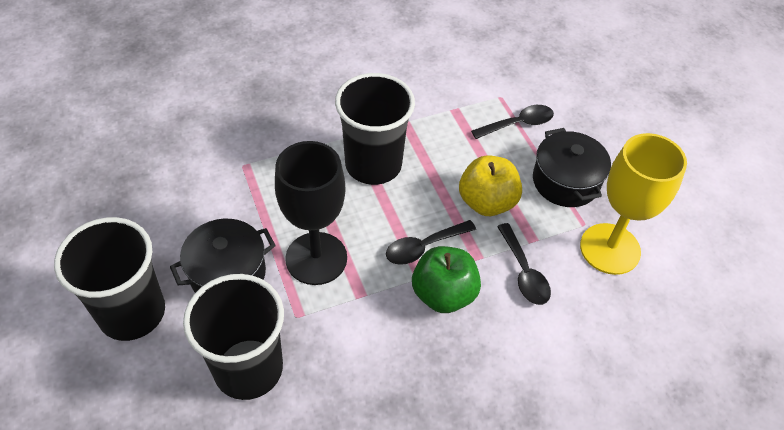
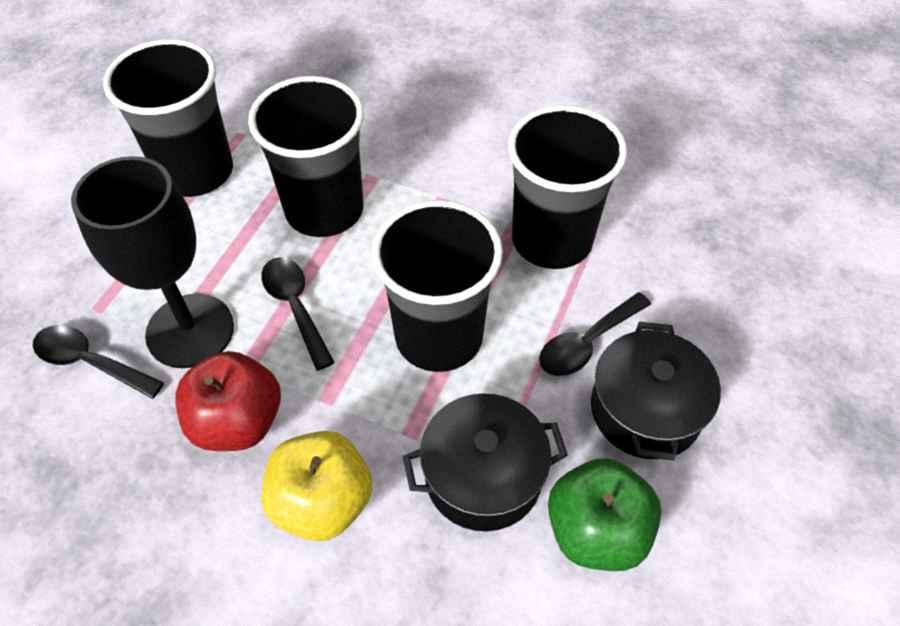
black cup: [54,217,165,341] [183,274,284,400] [335,73,415,185] = 3 -> [103,39,233,197] [248,76,364,237] [372,200,503,372] [508,105,627,269] = 4
red apple: none = 0 -> [175,351,281,451] = 1
yellow goblet: [580,133,687,275] = 1 -> none = 0

